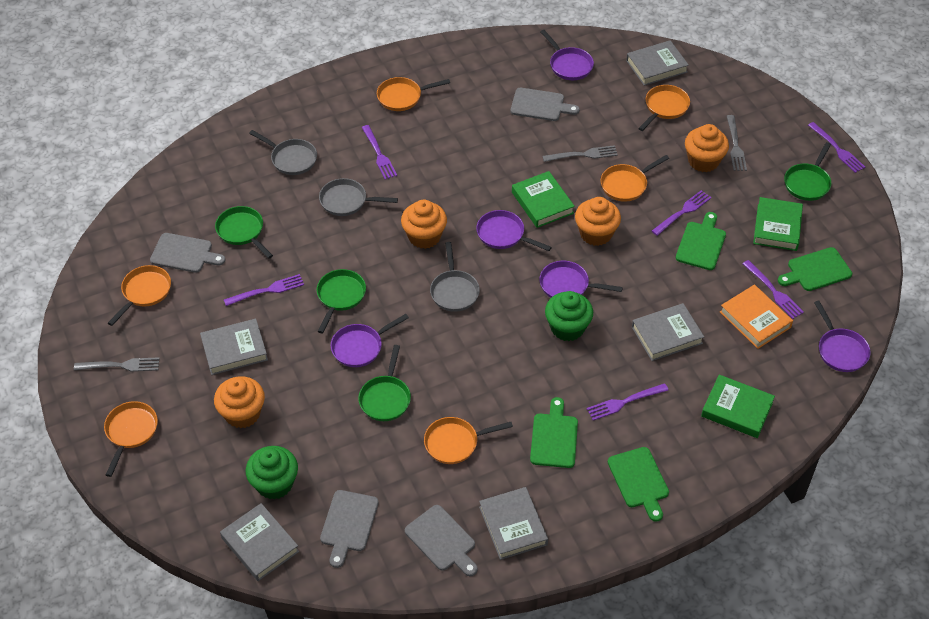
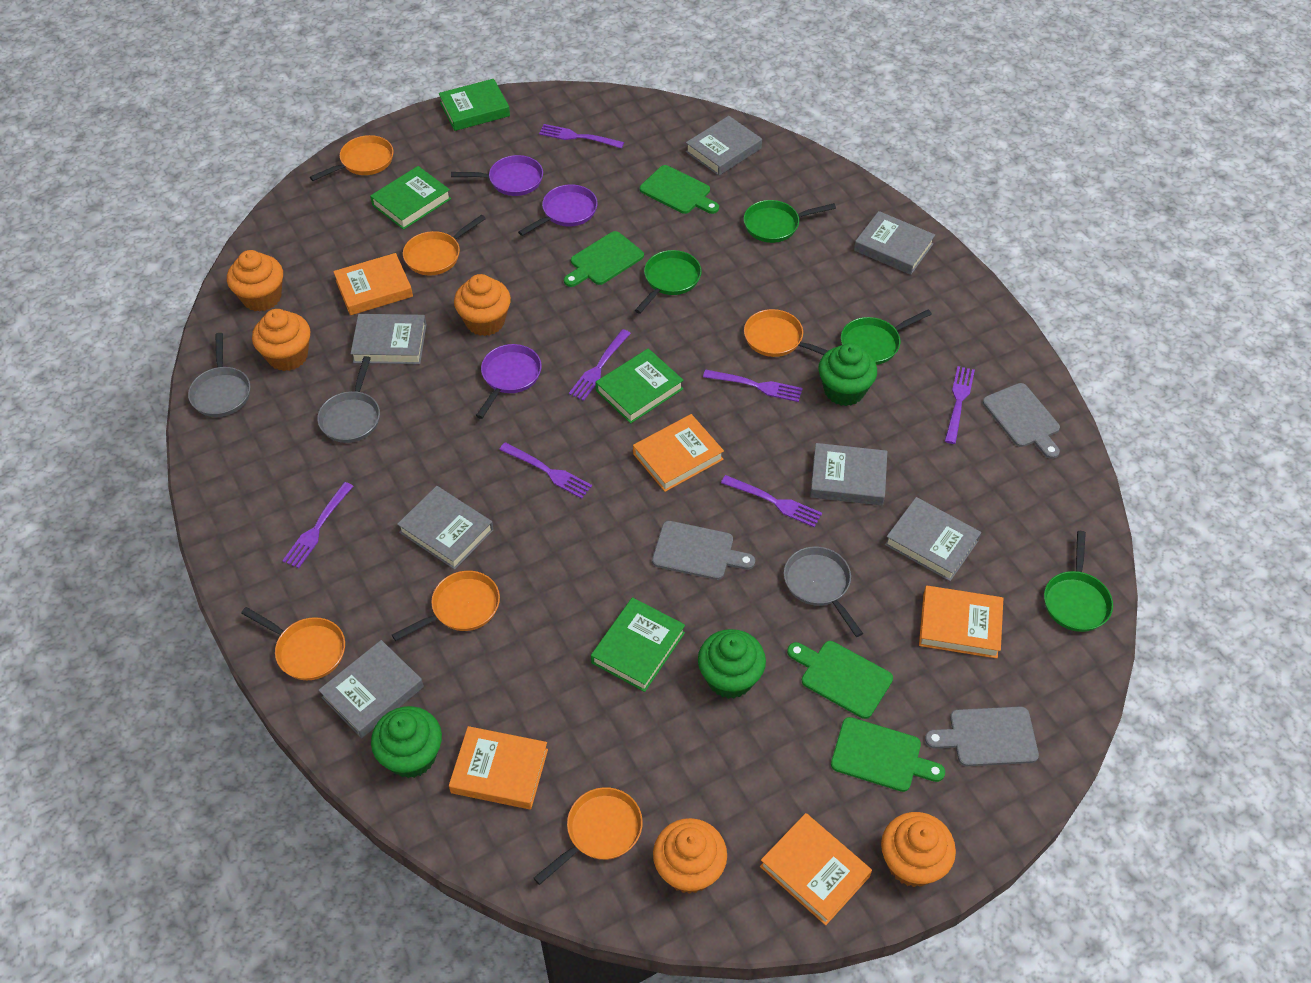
green book: [512,171,575,228] [701,375,775,438] [753,197,803,251] = 3 -> [370,166,451,230] [439,79,510,131] [591,597,685,692] [595,348,684,424] = 4
green cupcake: [246,446,298,500] [545,291,593,341] = 2 -> [371,706,442,778] [698,629,766,699] [818,343,877,406] = 3
grey book: [200,319,268,375] [220,503,299,581] [479,487,548,560] [626,40,689,86] [632,303,704,361] = 5 -> [319,640,424,738] [350,314,426,364] [397,486,494,570] [686,116,762,176] [810,443,887,505] [854,211,935,275] [885,497,981,581] = 7
grey cutting board: [150,233,226,273] [320,490,379,568] [405,505,478,576] [511,88,580,121] = 4 -> [652,521,755,580] [925,707,1039,766] [983,383,1060,459] = 3
grey fork: [74,357,160,372] [543,145,618,162] [727,115,747,171] = 3 -> none = 0
orange book: [720,285,793,349] = 1 -> [333,253,413,315] [449,726,548,809] [633,414,724,492] [760,813,872,925] [919,586,1003,658] = 5
orange cupcake: [214,376,265,428] [401,200,447,249] [575,197,621,246] [685,124,729,172] = 4 -> [227,250,283,312] [252,309,310,371] [454,274,511,336] [653,818,727,894] [881,812,956,887] = 5
purple fork: [224,274,304,306] [362,125,397,179] [587,383,668,420] [652,190,711,236] [743,260,804,319] [808,122,865,173] = 6 -> [282,482,353,568] [499,442,592,499] [539,124,624,148] [569,329,631,401] [703,369,803,402] [721,475,822,527] [945,366,975,444] = 7
purple pan: [331,314,409,367] [476,210,552,251] [539,261,623,298] [540,30,594,80] [814,301,871,372] = 5 -> [451,155,543,196] [476,344,542,419] [518,185,598,236] = 3

